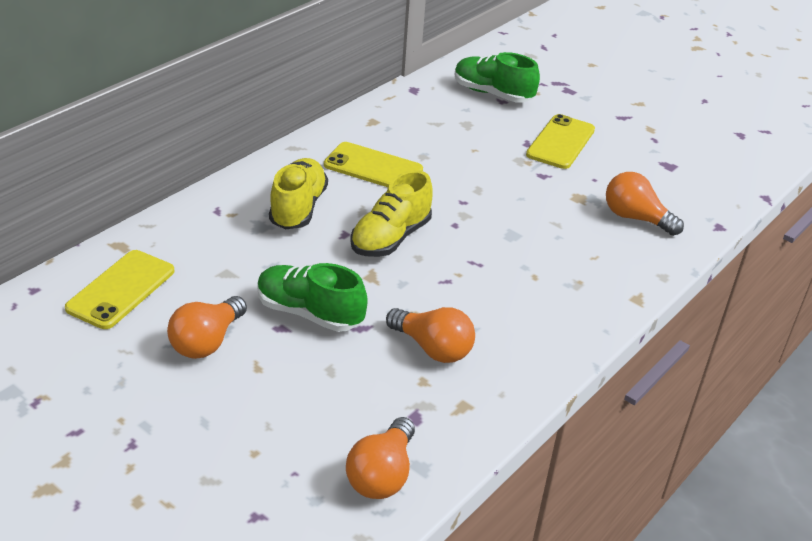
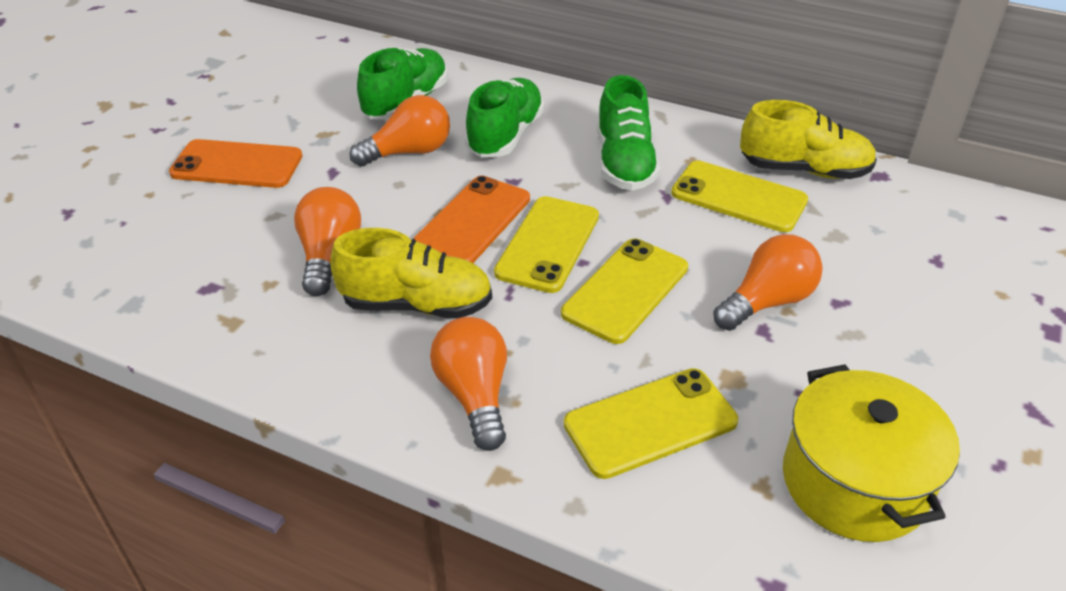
green shoe: [257,263,368,332] [454,52,540,103] = 2 -> [357,48,448,120] [465,78,544,157] [597,75,660,191] = 3
orange phone: none = 0 -> [169,139,302,188] [413,176,530,263] = 2
yellow phone: [65,250,174,329] [324,142,423,187] [526,114,595,169] = 3 -> [494,196,599,293] [561,238,688,344] [564,368,738,479] [671,161,808,232] = 4
yellow pot: none = 0 -> [783,365,960,542] = 1

